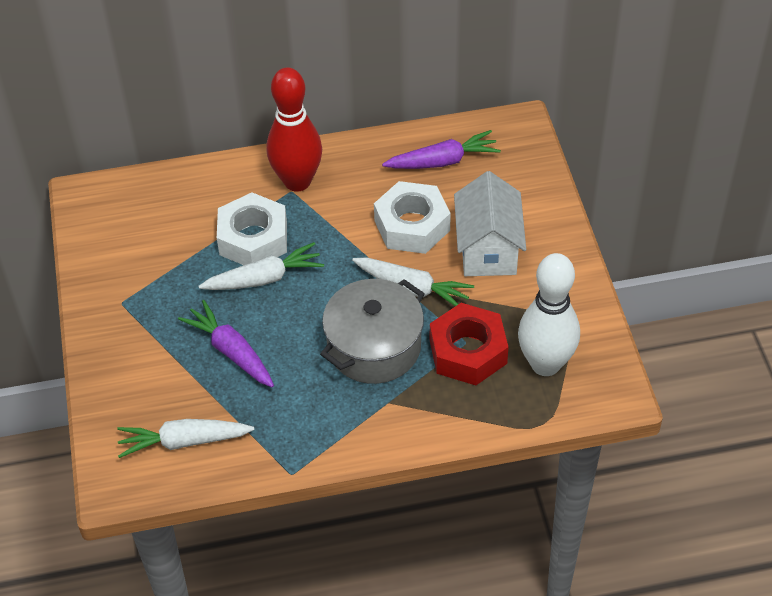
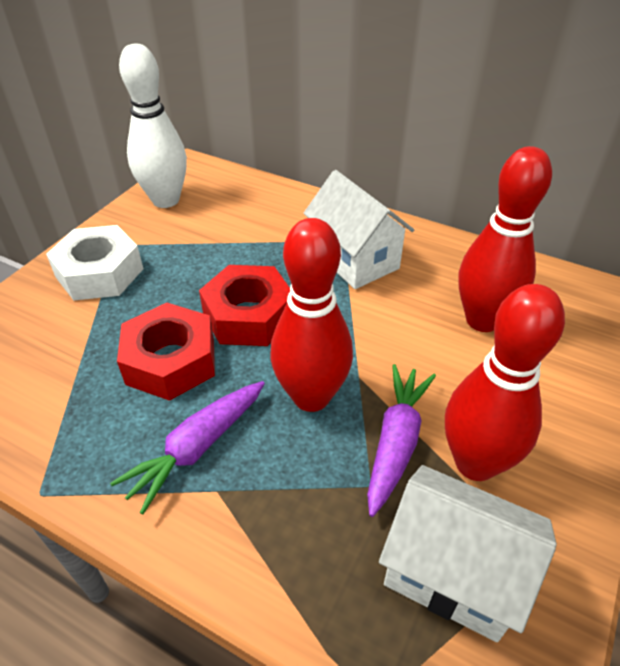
grey pot: [320,279,425,384] = 1 -> none = 0
red bowling pin: [267,68,322,192] = 1 -> [270,218,353,412] [445,284,565,481] [458,146,552,332] = 3
red nut: [430,303,508,385] = 1 -> [117,303,215,401] [199,265,290,346] = 2
white carrot: [117,419,254,458] [199,242,324,290] [352,257,474,306] = 3 -> none = 0
white house: [454,171,526,276] = 1 -> [304,170,414,289] [379,465,557,642] = 2
white nut: [217,192,287,265] [374,181,451,254] = 2 -> [46,225,143,300] = 1

